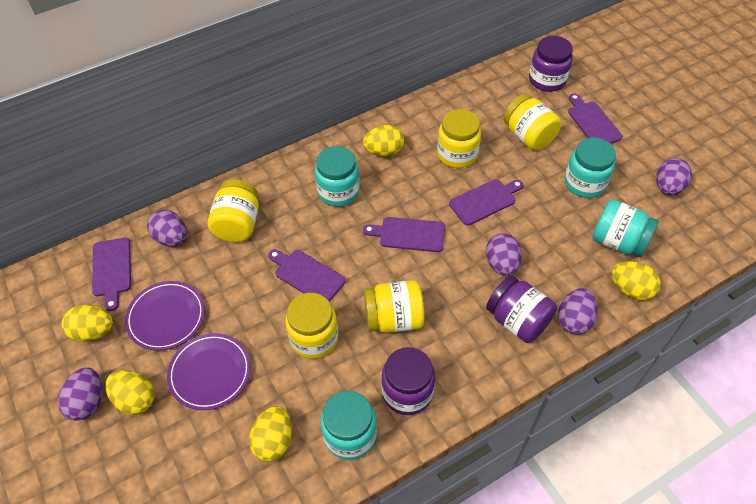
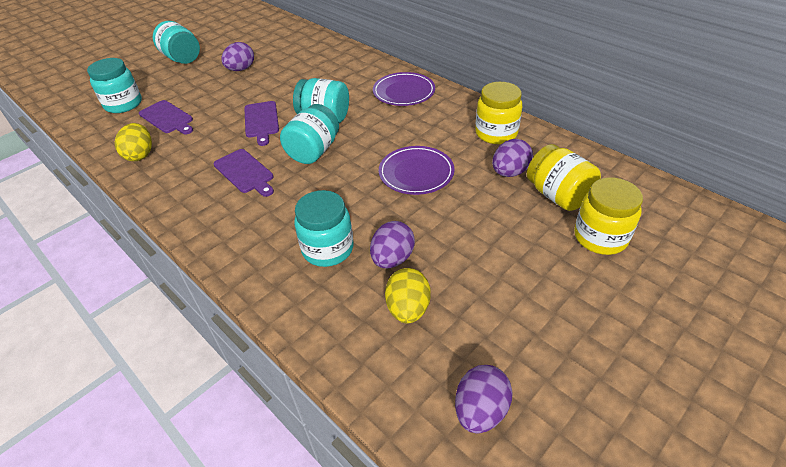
purple cutting board: [92,237,131,311] [268,249,346,302] [363,217,445,252] [449,179,524,225] [568,93,623,144] = 5 -> [139,100,193,134] [214,149,274,197] [244,101,279,146] = 3
purple egg: [58,367,102,421] [147,210,187,247] [486,233,522,276] [558,288,598,335] [656,158,692,196] = 5 -> [221,42,254,71] [370,221,415,268] [455,365,513,434] [492,139,533,177] = 4
purple jar: [381,347,435,415] [486,276,557,343] [529,36,573,92] = 3 -> none = 0
turquoise jar: [315,146,360,207] [321,391,377,460] [564,137,616,198] [592,199,659,257] = 4 -> [87,58,142,113] [153,21,200,64] [280,104,339,164] [293,78,349,123] [294,190,353,267] = 5
yellow egg: [62,305,113,342] [105,370,154,415] [249,406,292,462] [363,125,404,157] [612,261,661,300] = 5 -> [115,123,152,161] [385,268,431,323] = 2
yellow jar: [208,179,259,242] [285,293,338,359] [364,280,424,333] [437,109,481,168] [503,94,561,150] = 5 -> [475,82,522,144] [527,144,601,211] [574,178,643,255] = 3

